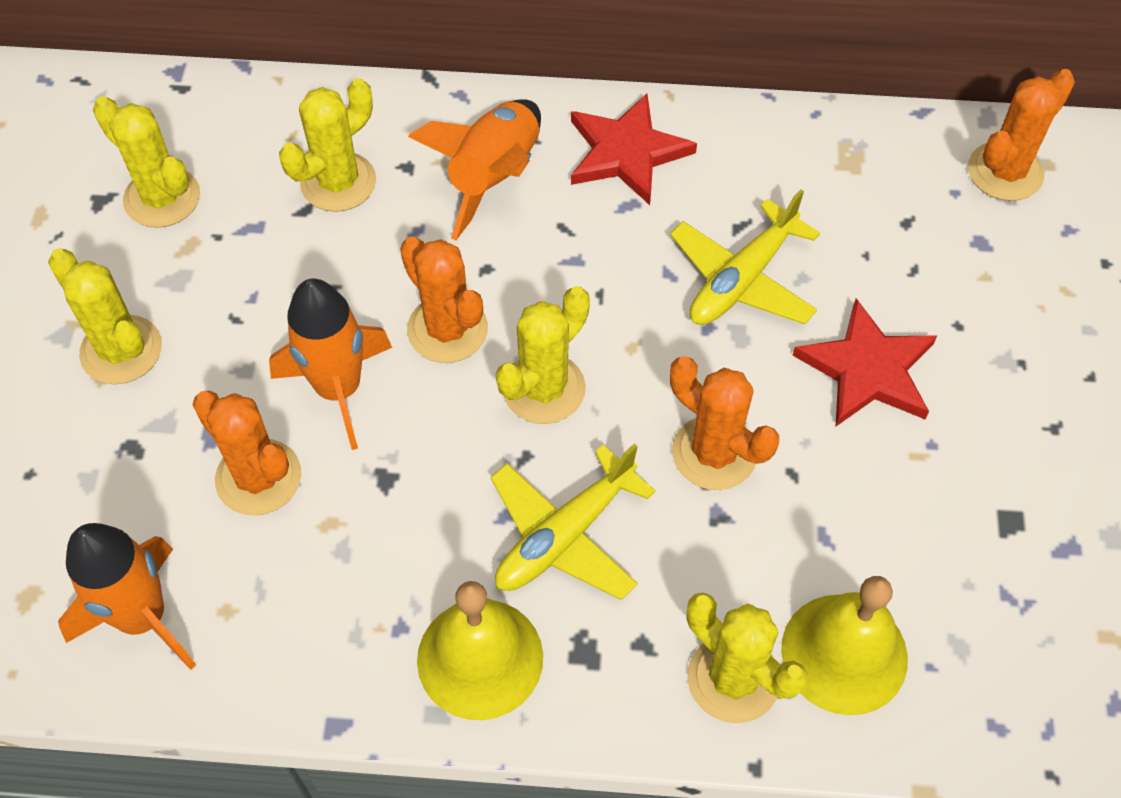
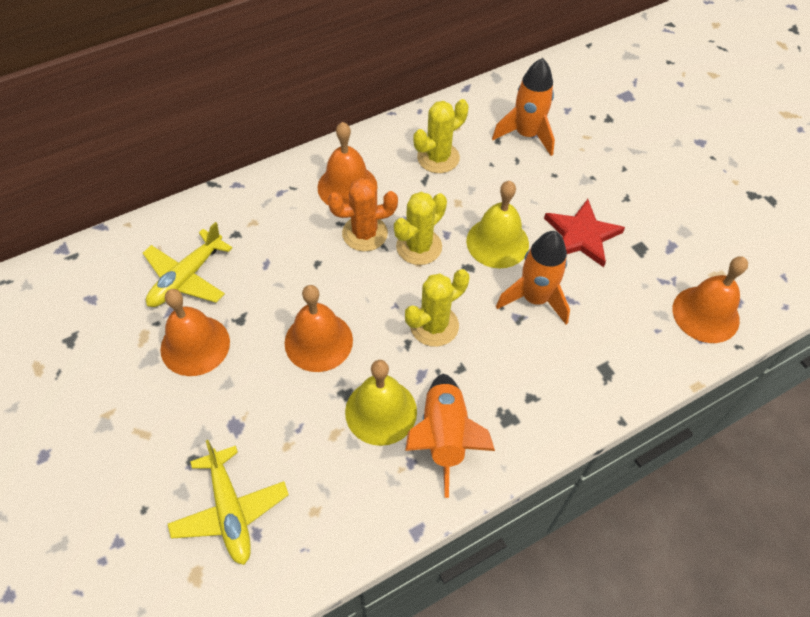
orange bell: none = 0 -> [160,289,230,376] [284,285,353,372] [318,122,377,206] [672,256,748,343] = 4
orange cactus: [193,391,301,516] [400,236,488,363] [670,356,779,490] [968,69,1075,201] = 4 -> [328,178,398,252] = 1
red star: [571,94,697,205] [793,298,937,426] = 2 -> [544,199,625,267] = 1
yellow cactus: [48,248,162,384] [93,96,200,228] [279,78,376,212] [496,286,590,424] [687,593,807,723] = 5 -> [394,192,447,265] [405,269,469,347] [414,99,469,173] = 3

